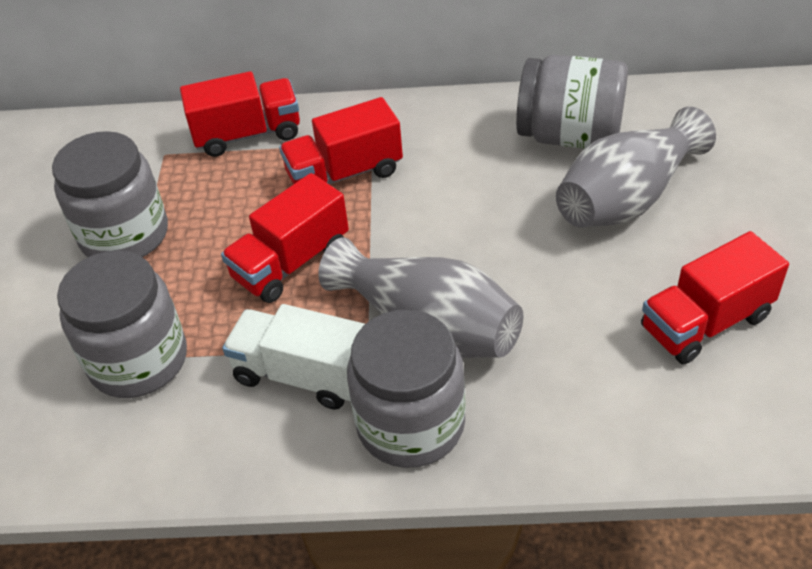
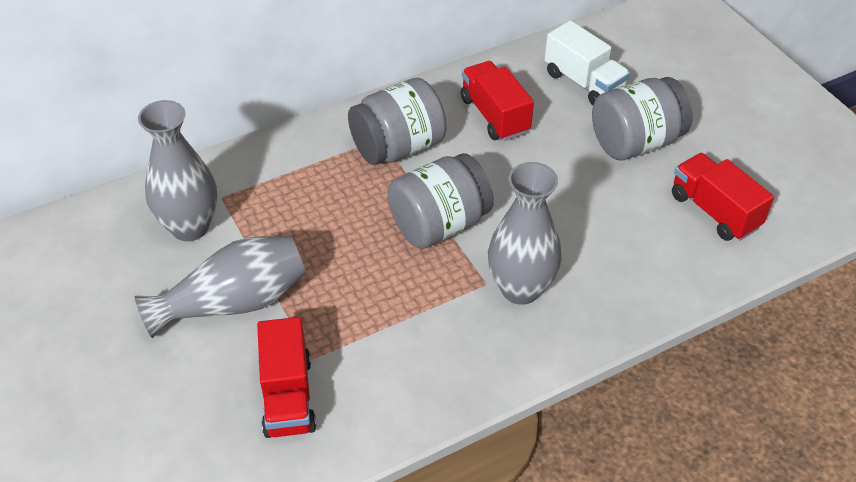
grey jar: [52,131,168,257] [57,250,187,398] [347,310,466,468] [516,55,628,149] = 4 -> [348,78,447,165] [388,153,494,249] [592,77,693,160] = 3
grey vase: [318,237,524,358] [556,107,716,228] = 2 -> [135,236,306,338] [138,100,217,241] [488,162,562,305] = 3
red truck: [180,71,300,157] [221,173,349,303] [279,97,403,184] [641,231,789,364] = 4 -> [257,317,316,438] [461,61,534,141] [672,153,774,241] = 3

